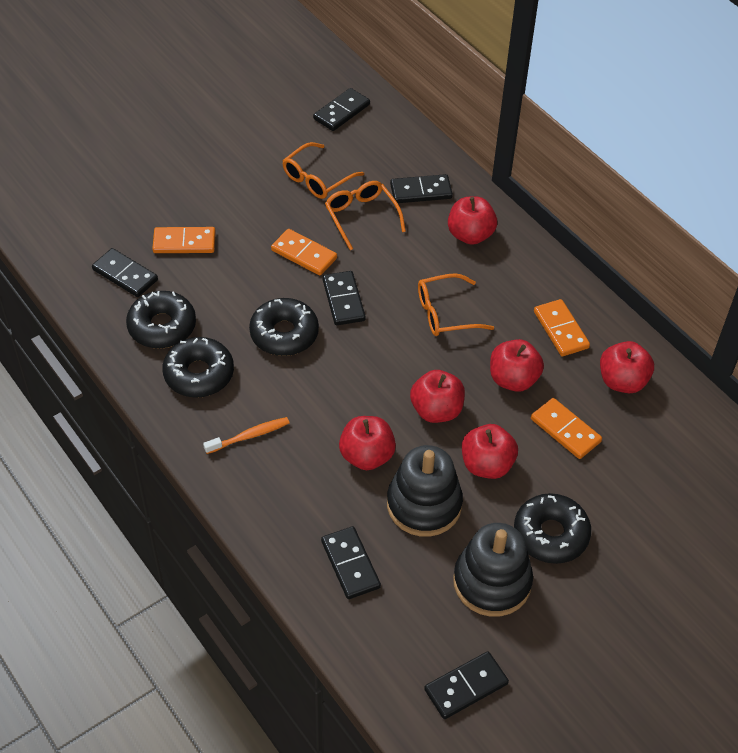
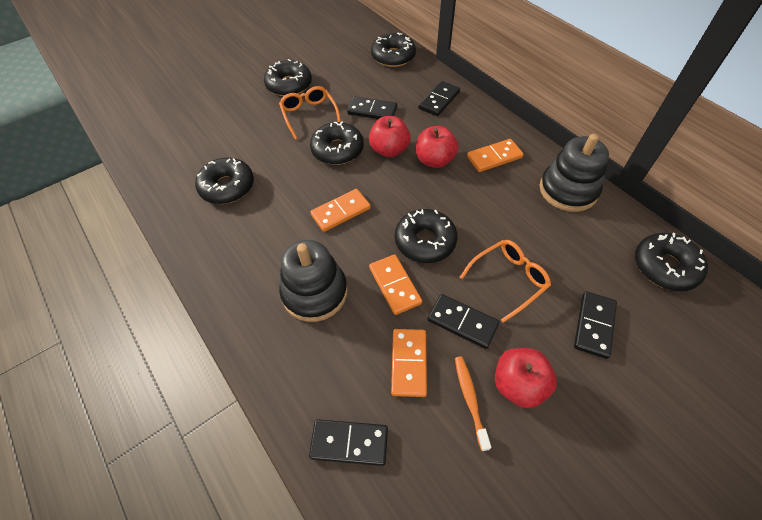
black domino: [92,248,158,297] [313,88,370,131] [321,526,381,599] [323,271,366,325] [390,174,453,203] [424,651,509,719] = 6 -> [309,419,388,466] [347,96,397,119] [418,81,460,116] [427,294,499,349] [574,291,617,359] = 5
black donut: [126,291,196,349] [162,337,234,398] [249,298,319,356] [514,493,591,564] = 4 -> [195,158,254,204] [264,59,312,96] [310,122,364,165] [371,33,416,67] [395,209,458,263] [635,233,708,291] = 6
orange glasses: [282,142,364,199] [325,181,406,250] [418,273,494,336] = 3 -> [279,86,341,139] [460,240,551,323] = 2
red apple: [339,416,396,470] [410,370,465,423] [448,196,497,245] [462,424,518,479] [490,339,544,392] [600,341,654,393] = 6 -> [369,116,411,158] [416,126,458,168] [495,348,557,408] = 3

